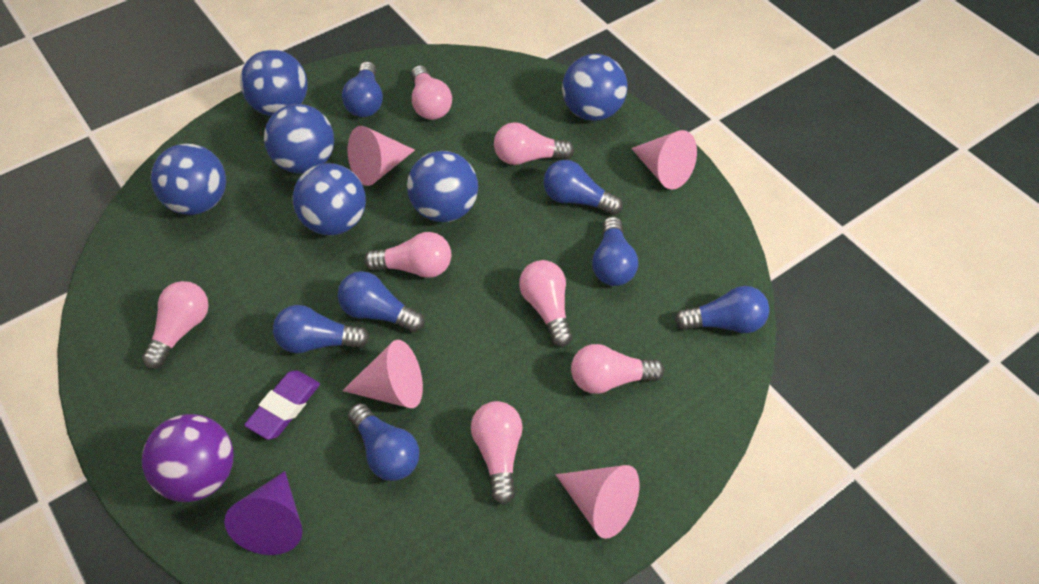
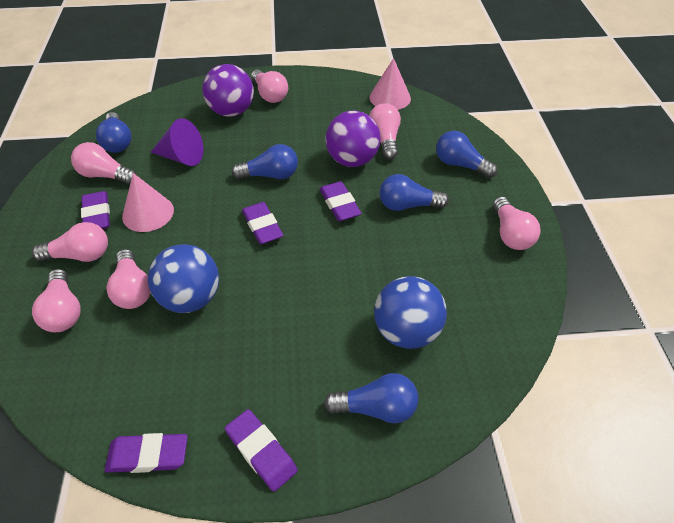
blue ball: [151,143,226,215] [240,50,308,116] [264,104,334,173] [293,163,366,235] [407,151,478,222] [562,54,628,121] = 6 -> [148,244,219,313] [374,276,447,349] = 2
blue light bulb: [273,305,370,353] [338,271,424,332] [342,62,383,117] [348,403,419,481] [543,160,623,215] [592,216,638,286] [675,286,769,333] = 7 -> [96,112,131,153] [232,144,298,179] [324,373,418,423] [379,174,449,211] [436,131,497,178] = 5
pink cone: [342,340,423,408] [348,126,415,186] [556,465,639,539] [631,130,697,190] = 4 -> [122,173,174,232] [369,58,411,110] = 2
purple ball: [142,414,233,502] = 1 -> [202,64,254,117] [325,111,381,167] = 2
purple eraser: [244,370,320,440] = 1 -> [81,191,110,229] [105,433,188,473] [225,409,298,492] [242,202,283,244] [320,181,362,221] = 5

